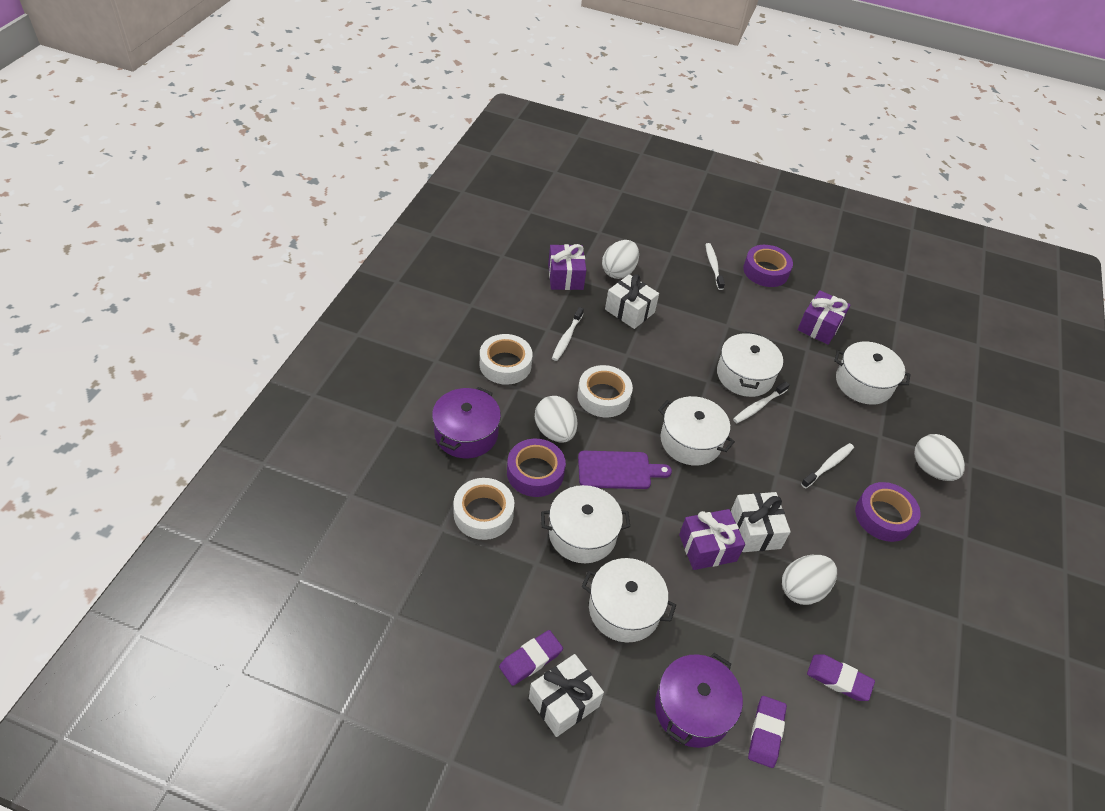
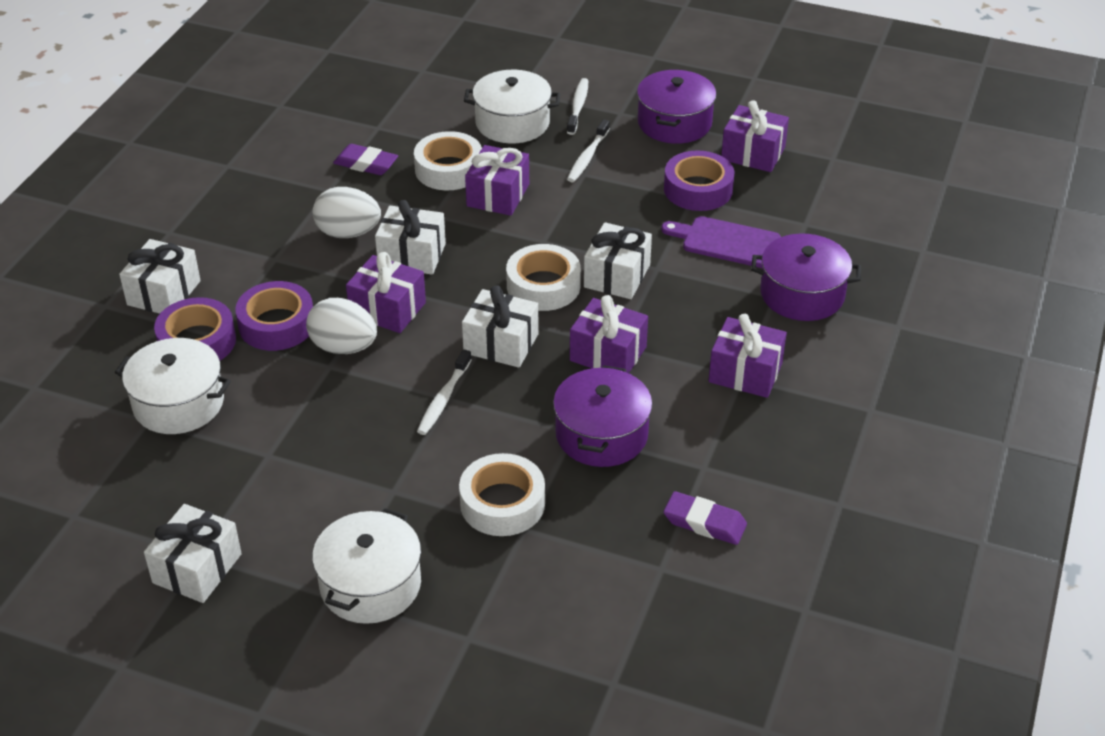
purple eraser: [499,630,563,686] [748,696,787,768] [807,654,875,701] = 3 -> [333,144,398,175] [664,491,747,545] = 2
purple gift: [548,244,586,290] [679,509,745,570] [798,290,851,345] = 3 -> [346,252,426,333] [465,145,529,216] [570,295,648,373] [709,314,787,398] [721,100,789,172] = 5
purple pot: [432,387,501,458] [655,653,743,748] = 2 -> [553,365,652,467] [637,70,716,144] [751,233,861,321] = 3
white egg: [535,396,577,442] [602,240,639,279] [782,555,837,605] [914,434,965,481] = 4 -> [306,298,377,354] [313,187,381,238] = 2
white gift: [529,654,604,737] [605,274,659,329] [731,492,791,552] = 3 -> [119,239,201,314] [144,504,242,603] [375,200,446,275] [462,285,539,368] [584,222,652,299] = 5
white pot: [541,485,630,563] [582,558,676,643] [658,396,735,466] [717,332,783,397] [834,341,911,405] = 5 -> [115,338,231,434] [312,508,421,624] [464,70,560,143] = 3
white toothbrush: [552,307,584,361] [705,243,725,290] [733,381,790,423] [801,443,854,488] = 4 -> [417,349,472,435] [567,78,588,135] [567,119,610,182] = 3

